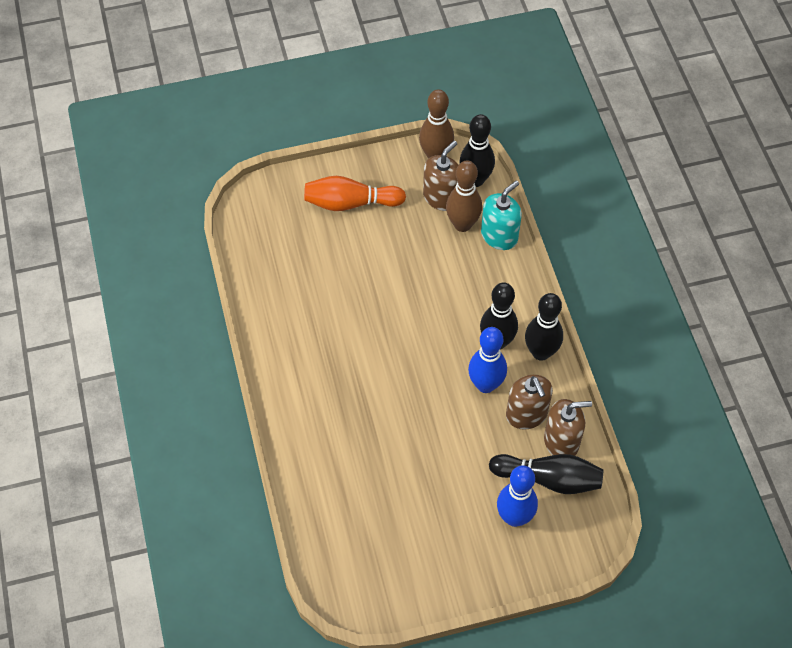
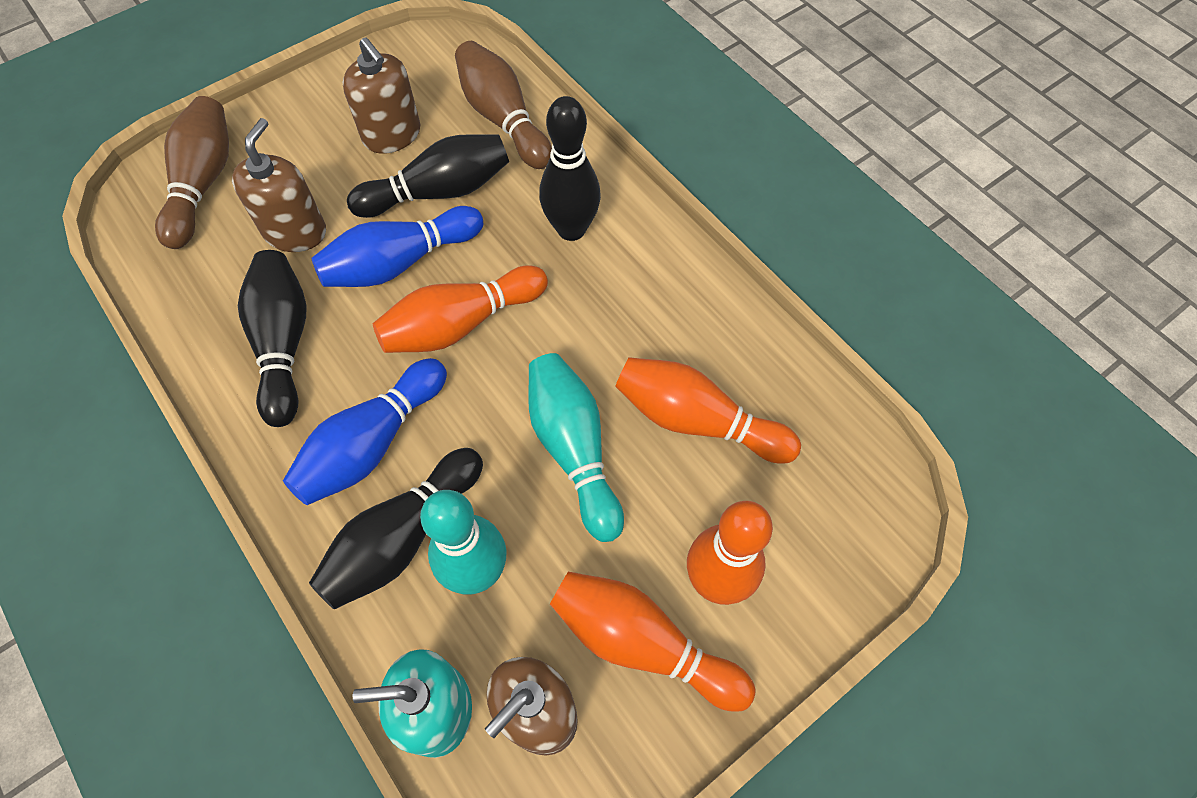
orange bowling pin: [304,176,406,211] = 1 -> [373,265,548,353] [550,572,756,712] [615,357,801,464] [687,501,773,605] = 4
turquoise bowling pin: none = 0 -> [420,490,507,595] [528,353,624,542] = 2

